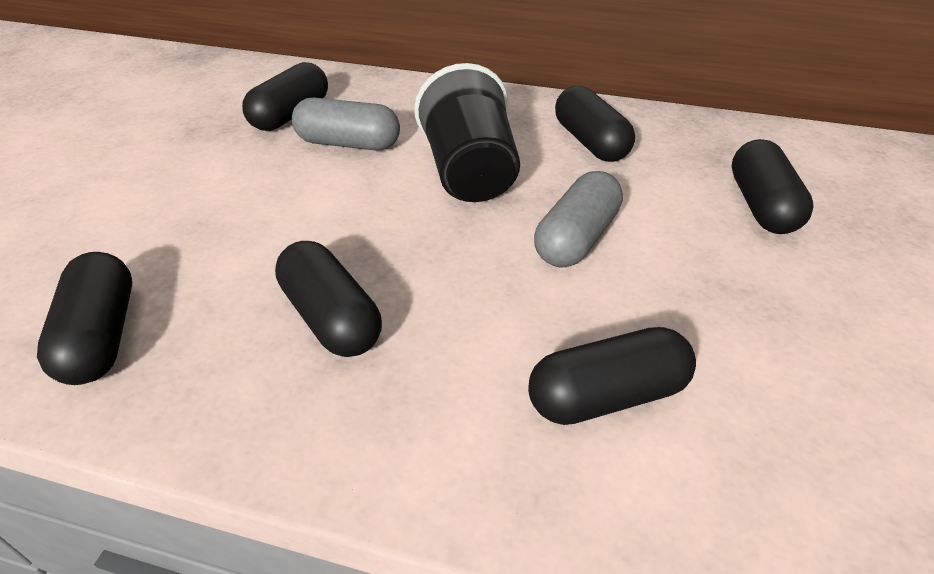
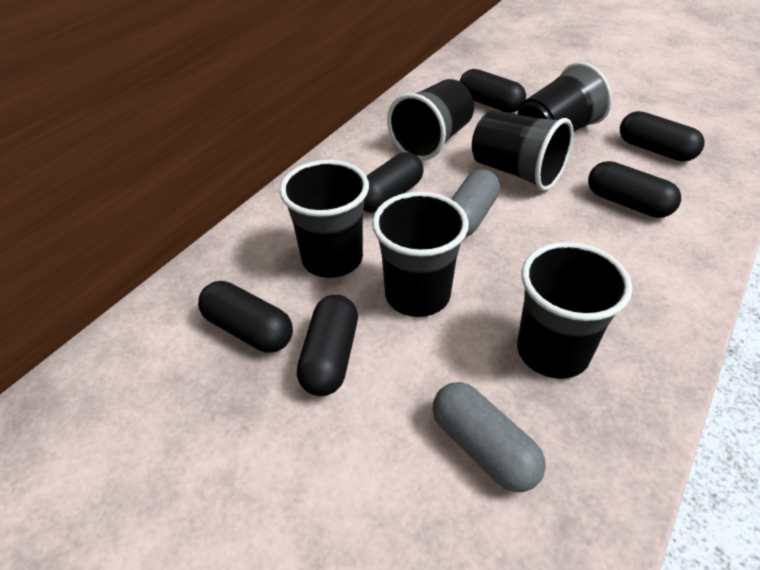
black cup: [414,63,520,202] = 1 -> [279,160,369,278] [372,191,469,317] [387,79,474,160] [472,110,573,191] [517,242,632,379] [518,62,612,132] = 6

